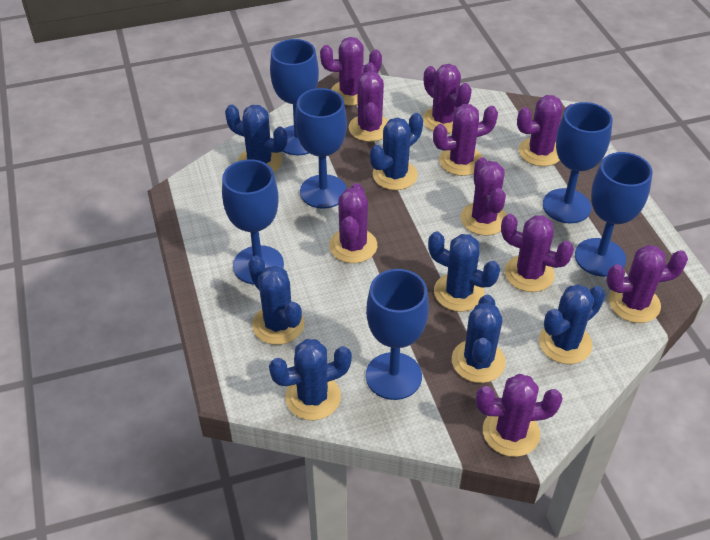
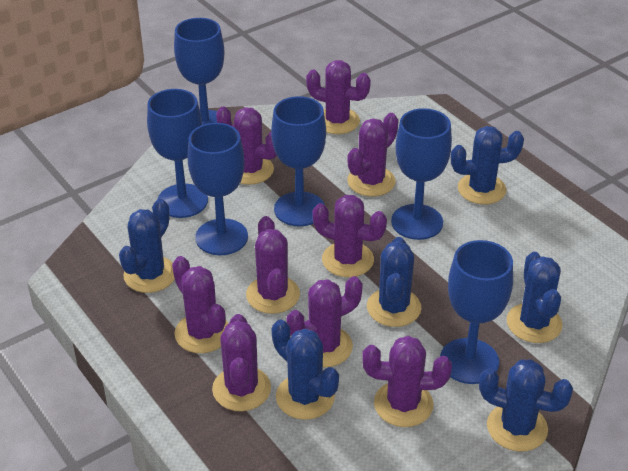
blue cactus: [225,105,287,173] [248,256,304,345] [269,339,352,420] [370,113,423,190] [428,231,500,312] [452,294,506,383] [539,284,605,364] = 7 -> [119,199,175,293] [272,319,339,420] [367,237,421,327] [451,126,524,204] [479,359,573,451] [507,252,563,343] = 6
purple cactus: [320,37,382,105] [329,183,377,263] [348,62,388,142] [423,64,472,134] [433,104,498,176] [460,157,507,236] [476,374,563,457] [501,214,574,292] [517,95,572,166] [606,245,688,323] = 10 -> [172,256,229,353] [212,314,271,411] [216,107,277,185] [246,216,300,314] [286,276,363,367] [306,60,371,134] [312,195,387,277] [347,113,399,197] [362,336,452,427] = 9

